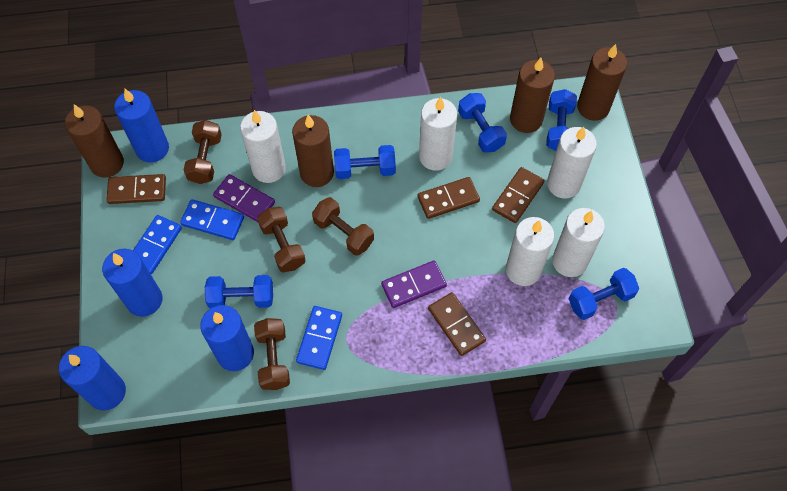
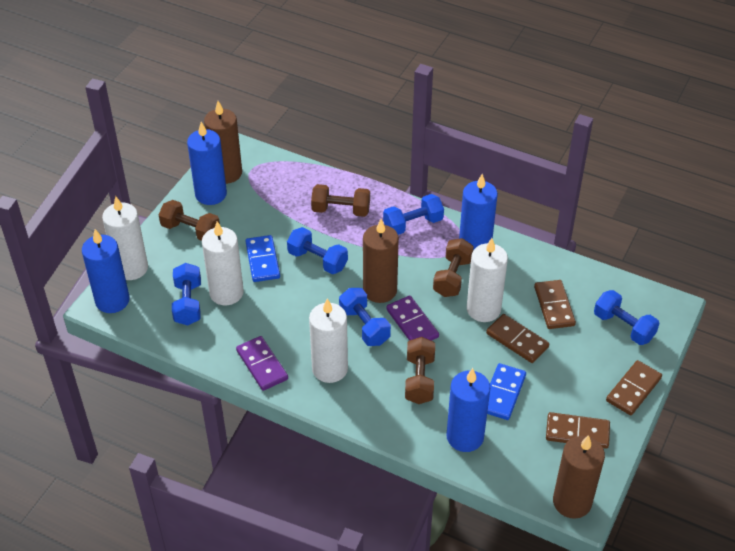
blue domino: [133,215,182,274] [180,199,244,240] [296,306,342,370] = 3 -> [245,235,280,282] [487,363,526,420] = 2
brown candle: [65,105,124,178] [292,115,334,187] [510,58,555,133] [577,44,627,121] = 4 -> [204,101,242,184] [363,219,399,303] [553,435,605,519] = 3
white candle: [240,110,286,183] [419,97,457,171] [506,217,554,286] [547,127,597,198] [552,208,605,277] = 5 -> [102,196,148,280] [202,221,244,305] [309,298,348,383] [467,238,508,322] = 4

